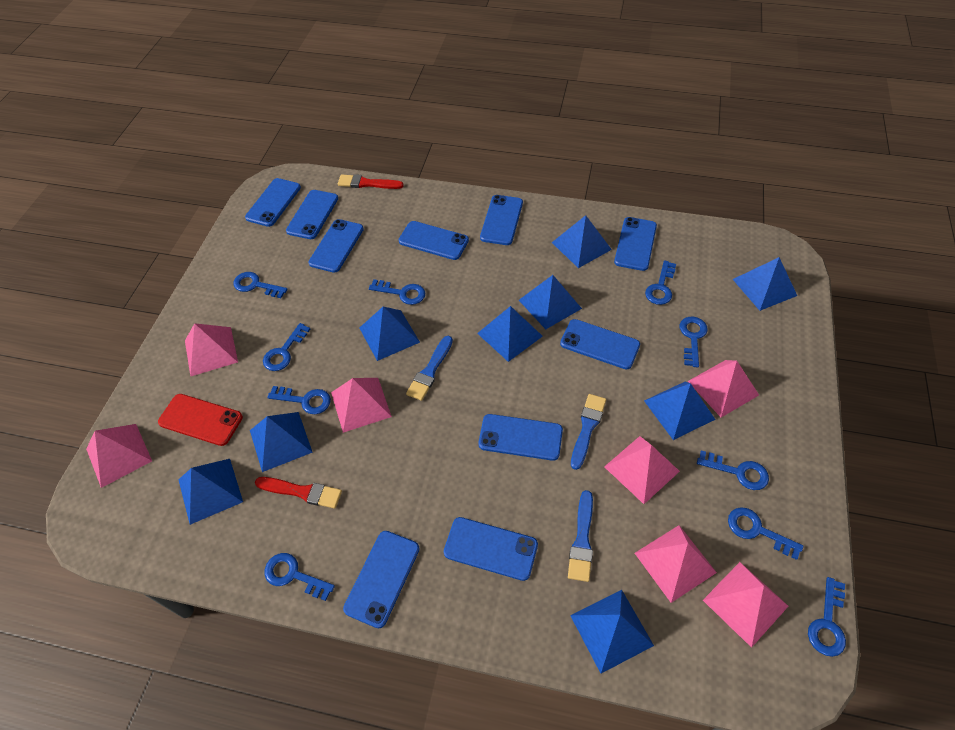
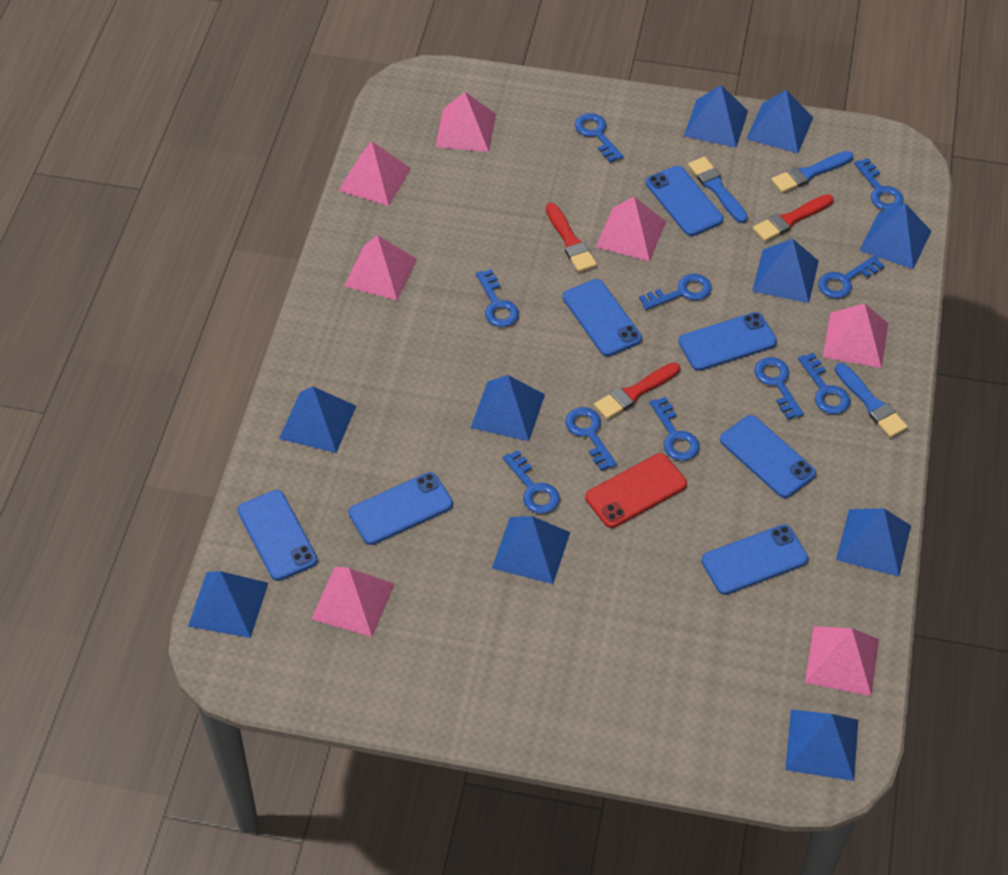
blue phone: [245,178,301,227] [286,190,338,239] [309,219,364,273] [343,531,419,628] [398,221,469,260] [444,517,538,581] [479,414,563,461] [480,195,523,245] [560,319,640,369] [614,217,657,271] = 10 -> [238,490,318,581] [349,472,453,545] [563,279,642,356] [646,166,723,236] [678,312,777,371] [701,524,808,595] [720,415,816,498] = 7
blue pyramid: [178,459,243,525] [250,412,313,472] [359,306,420,361] [477,306,543,362] [519,275,582,329] [552,215,612,268] [570,590,654,673] [644,382,716,440] [733,257,797,311] = 9 -> [188,571,268,638] [279,387,356,453] [471,375,545,441] [492,516,570,584] [684,85,748,148] [746,90,813,153] [752,239,819,303] [785,709,858,781] [836,508,911,577] [859,203,931,269] = 10
red brush: [255,477,342,509] [338,174,404,189] = 2 -> [546,203,597,272] [594,362,680,419] [753,194,834,241] = 3

